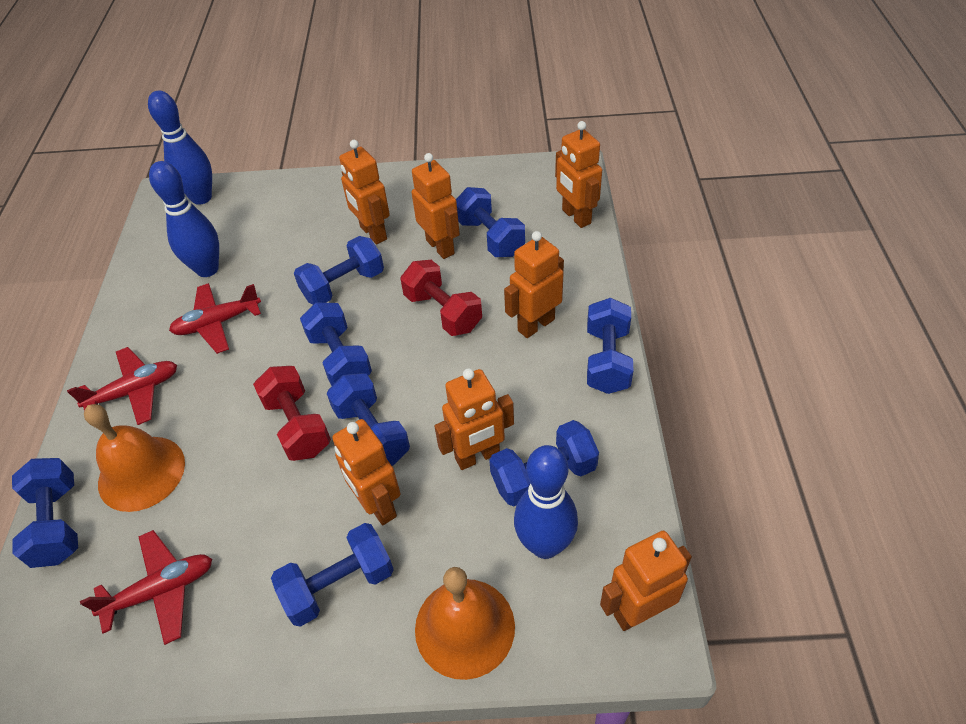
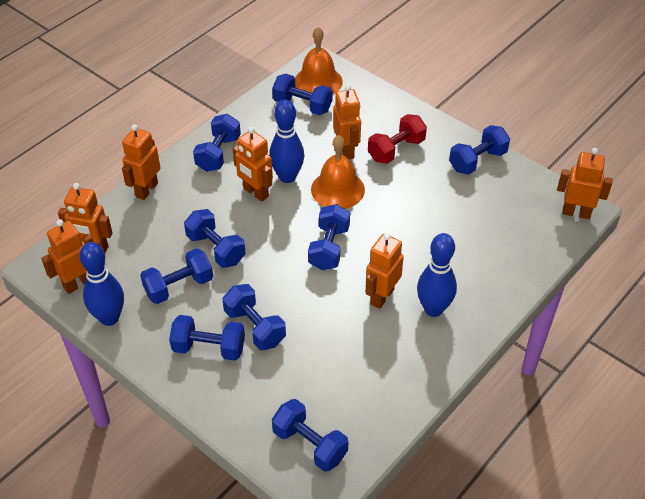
blue dumbbell: [12,458,78,568] [271,523,394,627] [294,236,384,305] [300,303,372,386] [327,373,410,466] [456,187,525,257] [489,420,599,506] [587,298,634,394] = 8 -> [140,248,213,304] [169,315,245,361] [184,209,246,268] [193,114,241,172] [222,284,286,350] [272,74,333,115] [272,399,348,472] [308,204,350,270] [449,125,510,175] = 9
red dumbbell: [253,366,331,461] [401,260,482,336] = 2 -> [368,114,427,164] = 1
red plane: [67,347,177,425] [80,530,212,645] [169,283,261,354] = 3 -> none = 0

